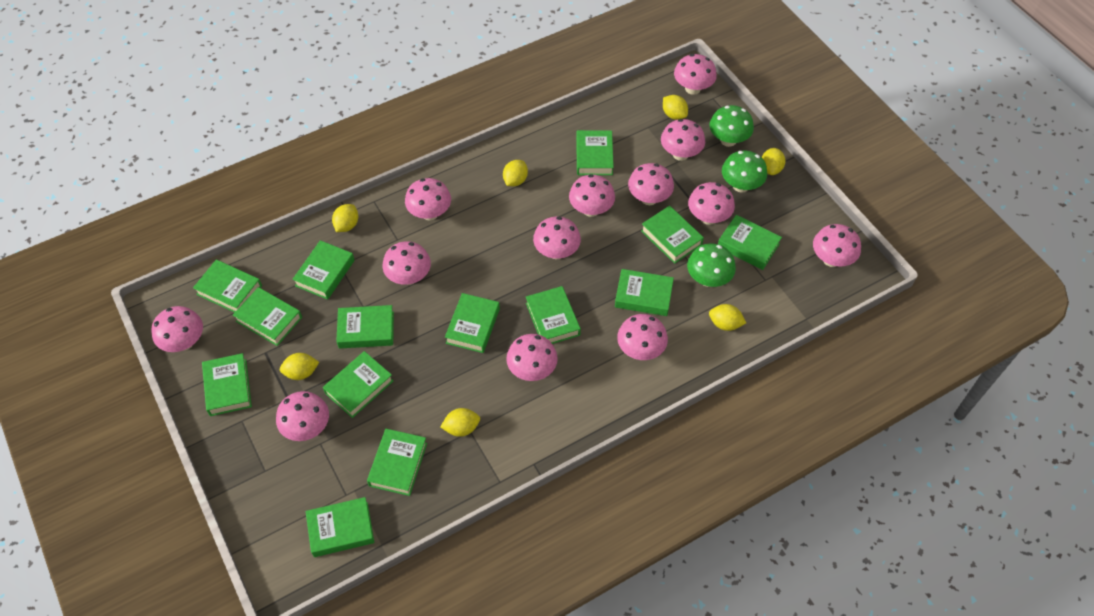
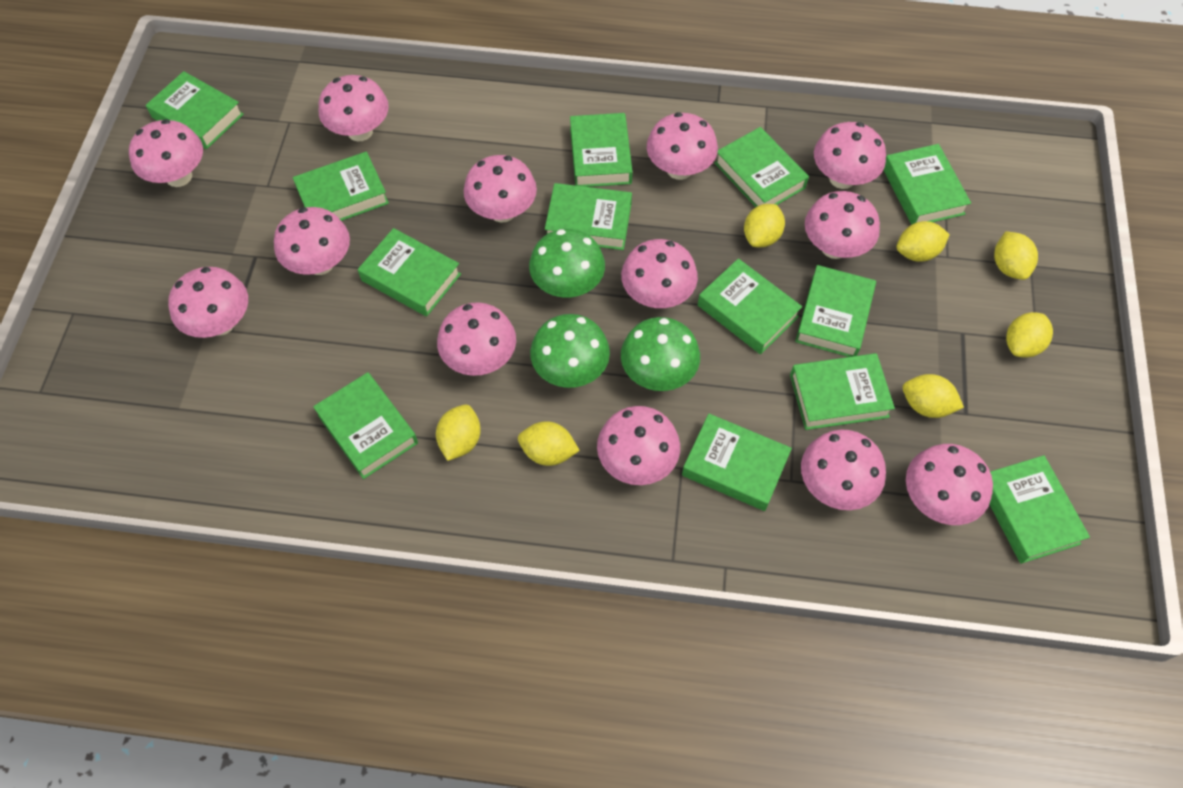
green book: [193,260,262,313] [202,353,252,416] [233,287,302,346] [293,240,354,300] [306,497,374,557] [323,351,393,418] [336,305,394,348] [367,429,427,496] [445,293,500,353] [526,286,581,344] [576,130,614,175] [615,269,674,316] [641,206,704,264] [718,215,782,270] = 14 -> [146,71,244,149] [293,152,389,221] [313,372,418,479] [358,228,461,316] [545,183,632,250] [570,113,633,187] [682,414,792,511] [698,259,802,354] [715,127,809,207] [790,353,895,430] [795,265,876,357] [884,144,971,225] [989,455,1090,564] = 13

